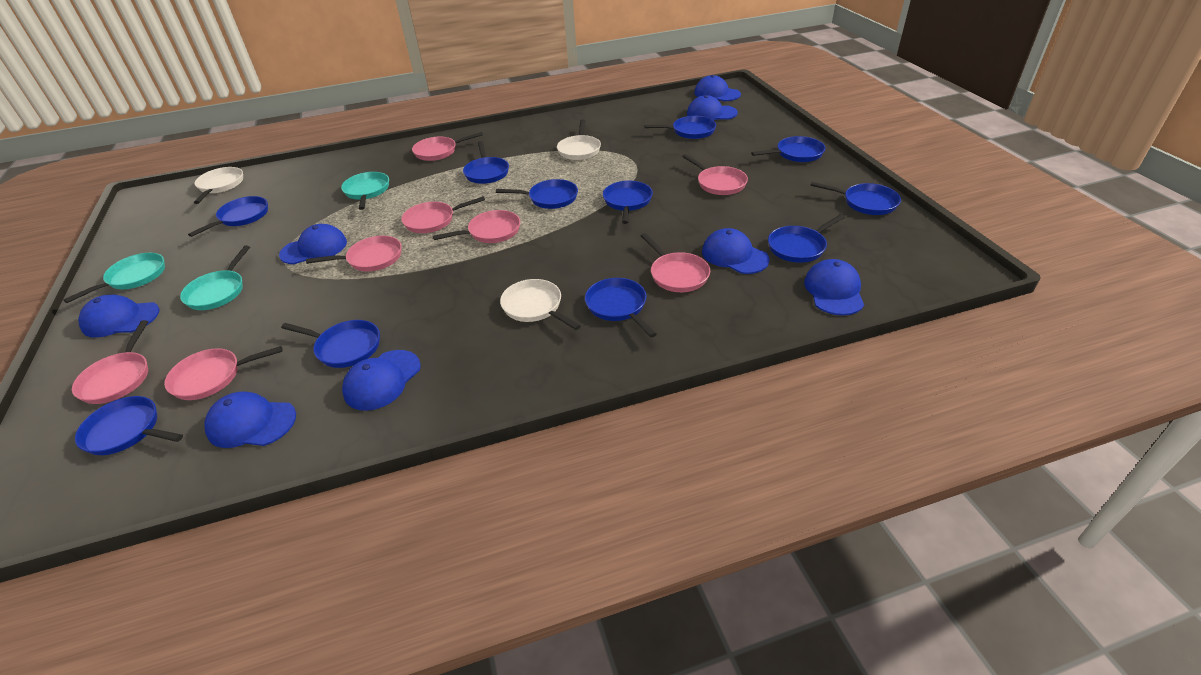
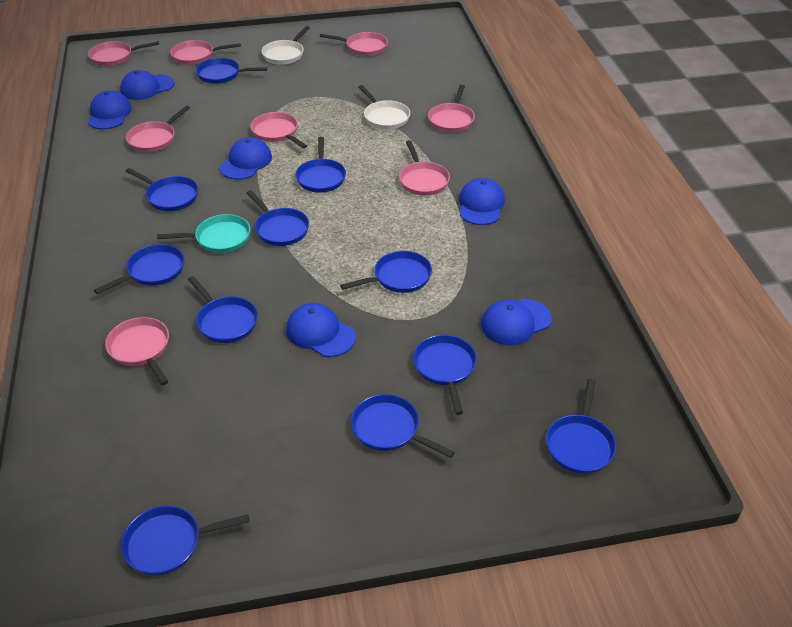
blue cap: [78,295,160,338] [204,392,296,448] [279,224,347,264] [342,350,421,411] [687,95,738,120] [694,75,741,101] [702,228,770,274] [804,259,864,315] = 8 -> [88,90,132,130] [120,70,175,100] [220,137,272,180] [286,303,356,357] [459,178,505,225] [481,299,552,345] = 6
turquoise pan: [63,253,165,303] [180,245,250,310] [341,172,389,210] = 3 -> [157,214,250,253] = 1
white pan: [194,167,243,204] [500,279,581,330] [557,119,601,160] = 3 -> [262,26,310,65] [359,85,410,130] = 2

